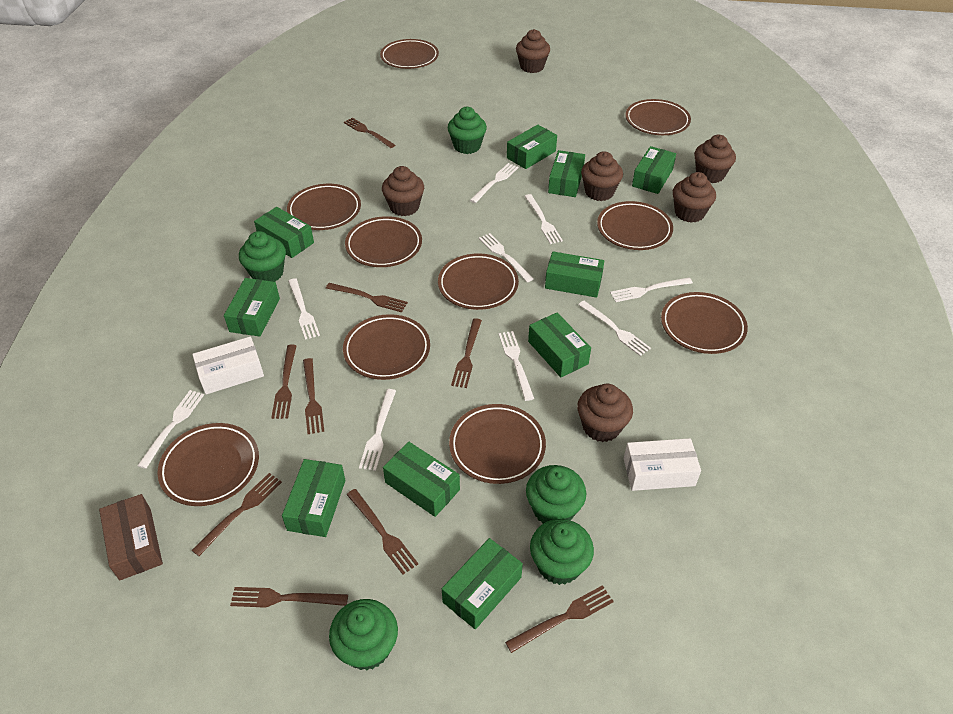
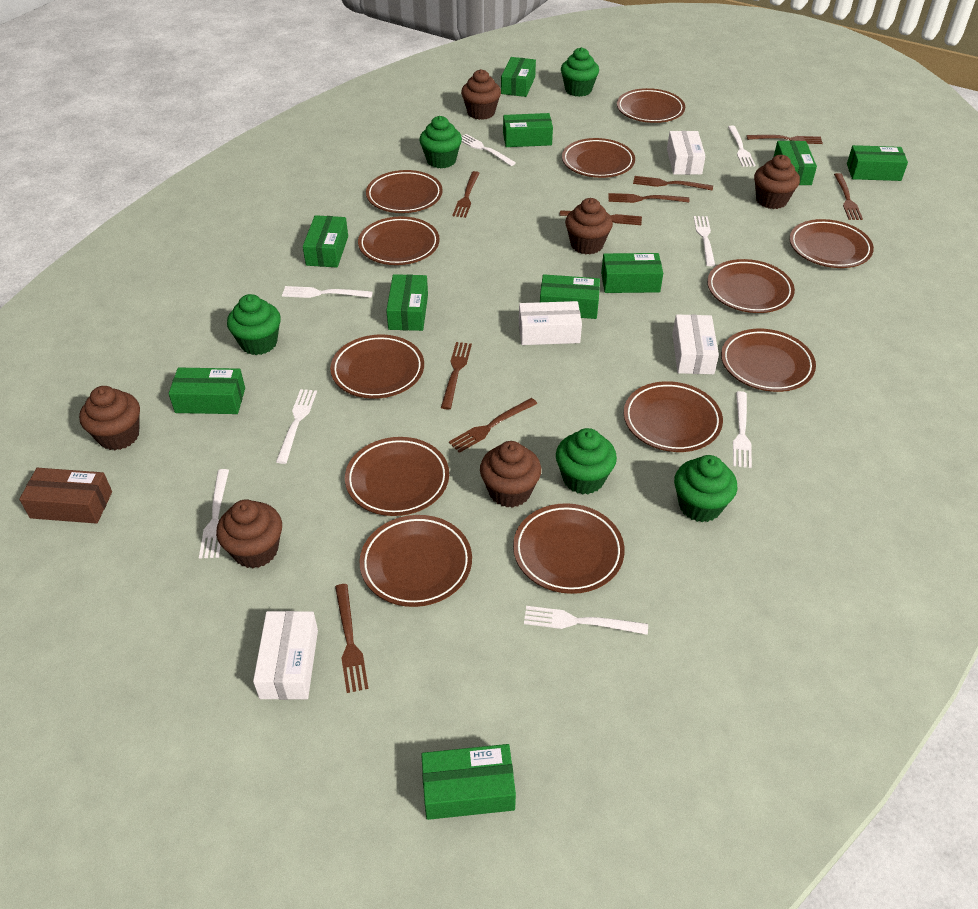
brown plate: [157,423,259,506] [287,184,361,230] [343,314,430,380] [345,216,422,267] [380,39,439,69] [438,253,519,310] [449,404,546,484] [597,201,673,250] [625,99,691,135] [661,292,748,354] = 10 -> [330,334,424,399] [345,437,449,516] [358,216,440,265] [360,515,472,607] [366,170,443,213] [513,503,625,594] [562,138,635,178] [617,88,685,123] [624,381,723,452] [707,259,795,313] [721,329,816,392] [789,219,874,268] = 12
white box: [192,336,264,395] [624,438,701,491] = 2 -> [253,611,318,700] [519,301,582,345] [667,131,705,175] [672,314,719,374] = 4
white fork: [137,390,204,469] [288,278,320,340] [359,389,396,471] [470,163,519,203] [479,233,533,282] [499,331,534,401] [524,194,563,244] [578,301,651,356] [610,277,693,302] = 9 -> [199,469,229,559] [276,389,317,464] [282,286,373,298] [461,134,516,166] [524,606,648,635] [694,216,715,266] [728,126,755,167] [733,391,752,468] = 8

